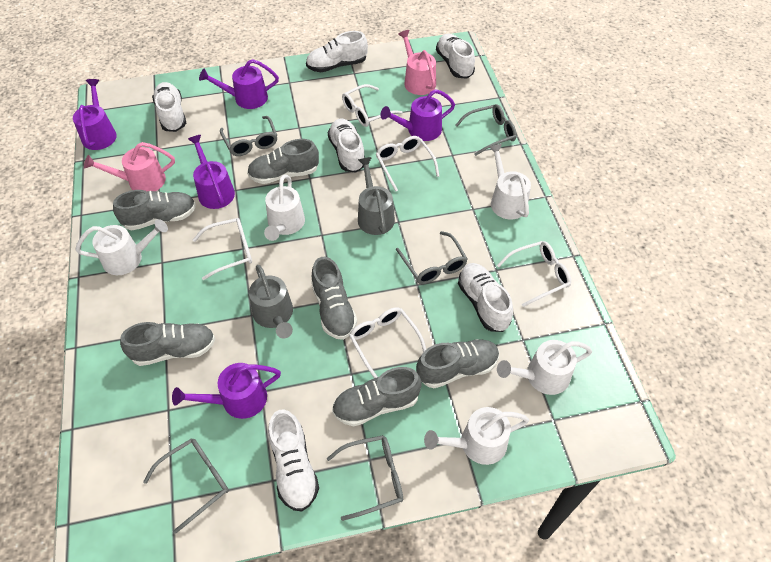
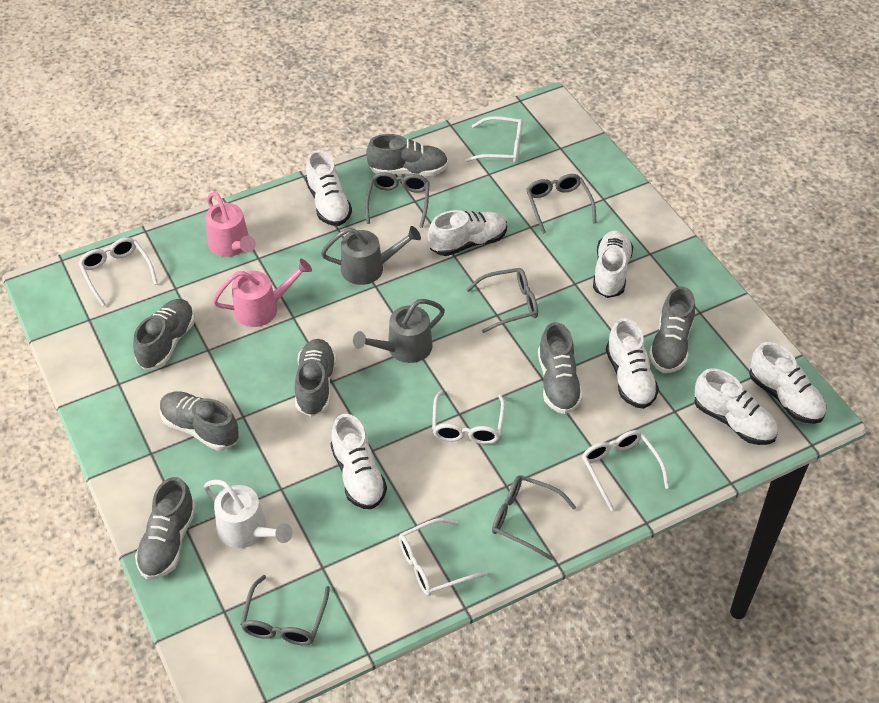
grey shoe: [113,190,196,230] [120,322,215,366] [247,139,319,184] [311,257,357,340] [332,367,422,426] [416,339,499,388] = 6 -> [133,299,195,370] [135,477,196,580] [160,391,239,451] [295,339,337,417] [366,134,448,176] [538,322,583,414] [649,287,695,373] = 7
purple watering can: [73,79,117,150] [172,363,281,419] [188,135,235,209] [199,59,279,109] [380,89,455,141] = 5 -> none = 0
white shoe: [152,82,186,132] [268,410,319,512] [306,31,368,72] [328,119,365,172] [436,34,475,79] [458,263,513,332] = 6 -> [306,150,352,226] [331,414,387,509] [428,210,507,256] [593,230,633,298] [606,318,659,409] [694,368,778,445] [749,342,826,424] = 7
white watering can: [75,219,168,275] [264,175,305,241] [424,407,529,465] [489,144,531,219] [497,340,592,395] = 5 -> [204,480,293,548] = 1

